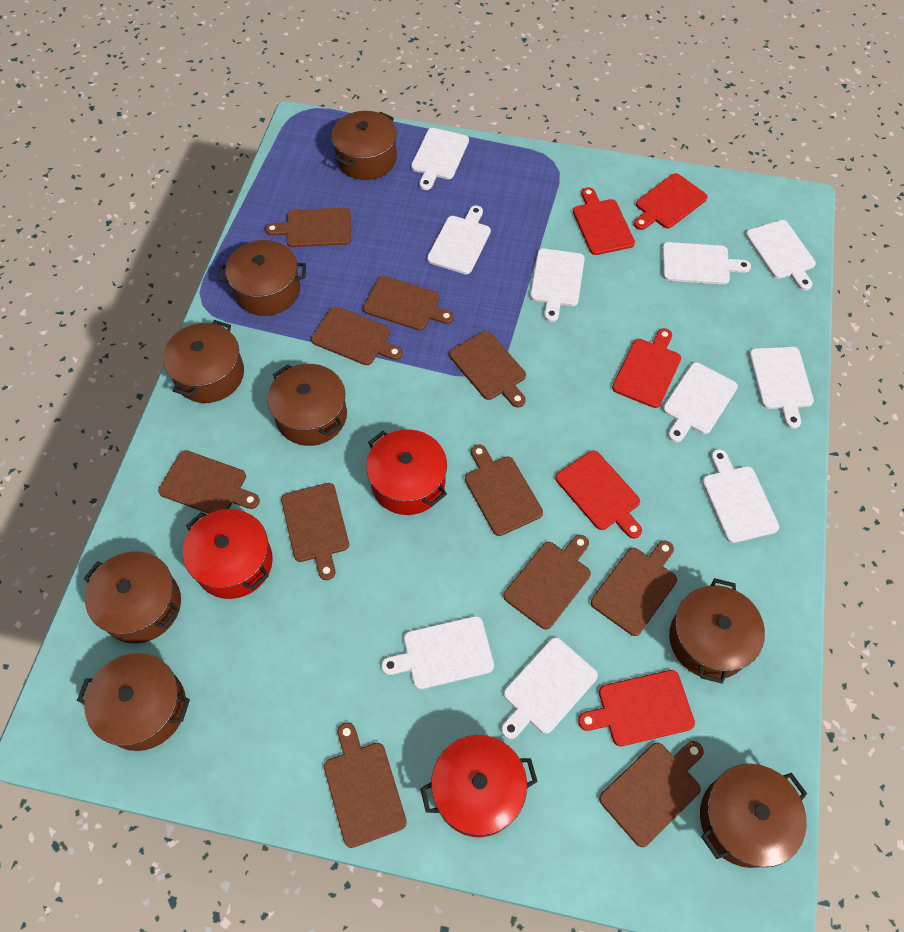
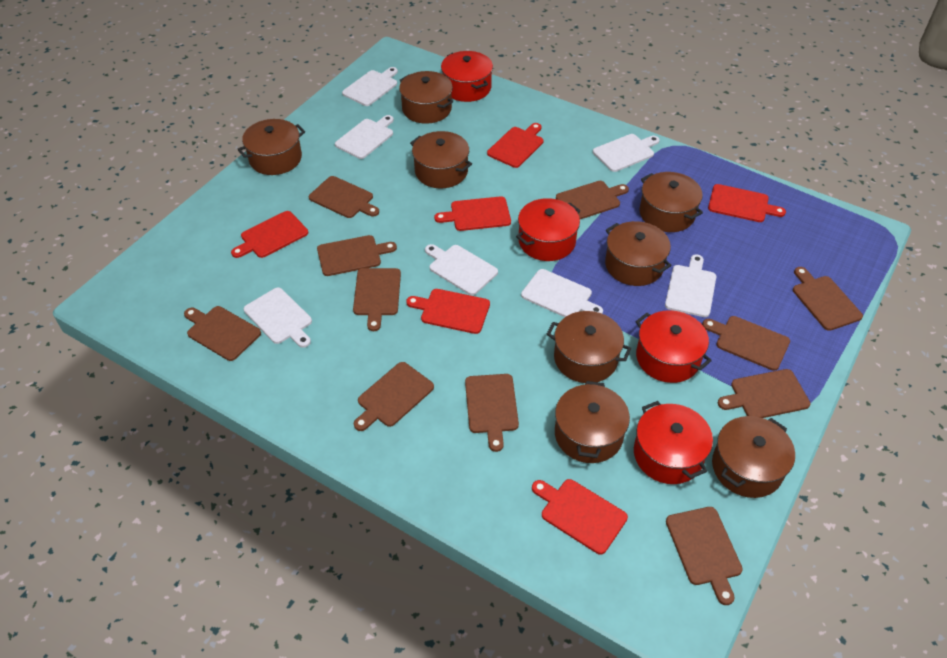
red cutting board: [556,451,642,539] [573,187,635,255] [578,670,695,746] [612,328,681,408] [634,173,708,230] = 5 -> [231,211,308,258] [406,289,490,334] [434,196,511,231] [487,123,544,168] [532,479,628,555] [708,184,786,222] = 6
red pot: [183,509,273,599] [366,429,447,515] [420,735,538,837] = 3 -> [441,51,493,102] [516,198,580,261] [634,401,713,484] [635,310,712,383] = 4
white cutting board: [381,616,494,689] [411,128,469,190] [427,205,491,274] [501,637,598,739] [530,248,585,322] [662,242,751,284] [663,362,738,442] [702,449,779,543] [746,220,816,290] [749,347,814,429] = 10 -> [244,287,312,348] [335,115,394,159] [342,67,398,106] [425,244,498,295] [521,269,603,317] [593,134,660,172] [665,254,716,317] = 7

